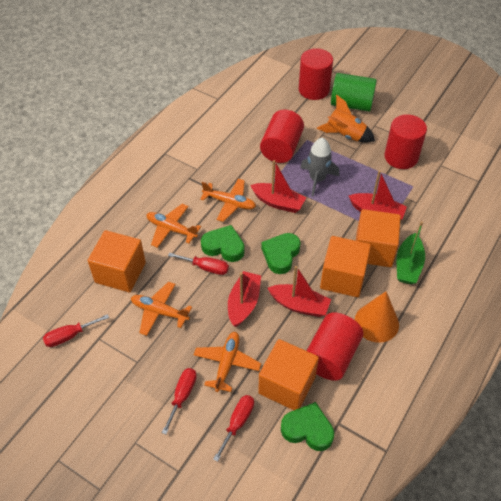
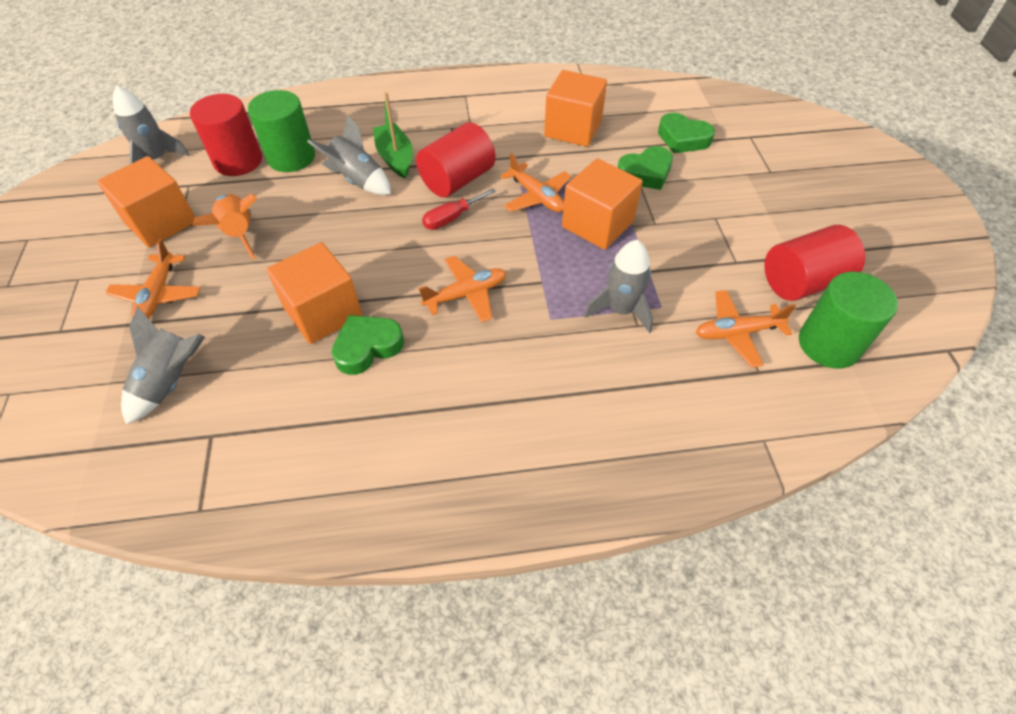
green cylinder: [331,73,377,111] = 1 -> [248,90,315,172] [799,272,898,369] = 2
grey rocket: [300,137,339,196] = 1 -> [113,86,190,164] [121,306,205,424] [307,116,391,195] [584,240,653,333] = 4
orange cone: [355,291,399,343] = 1 -> none = 0
red boat: [228,271,261,327] [250,160,306,213] [267,266,331,317] [349,170,407,220] = 4 -> none = 0
red cylinder: [260,110,304,163] [299,48,333,100] [307,312,363,381] [385,114,427,169] = 4 -> [190,94,262,176] [416,122,496,198] [764,225,865,301] = 3
red screwdriver: [43,314,109,347] [162,368,197,434] [168,253,229,275] [213,395,254,462] = 4 -> [422,188,496,230] = 1

